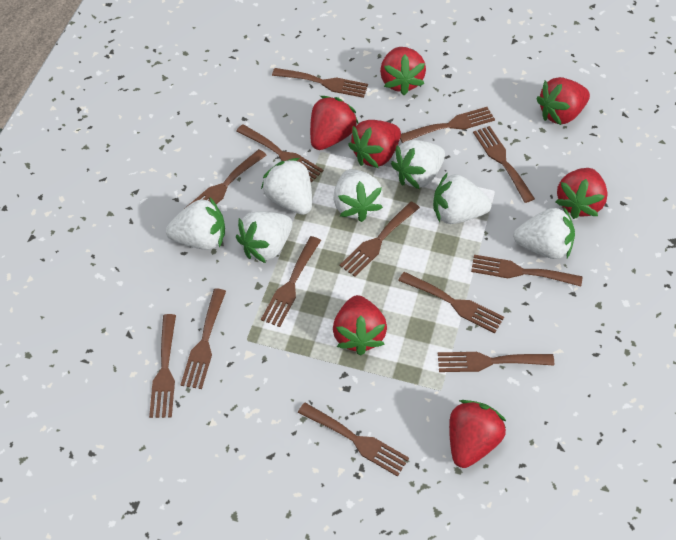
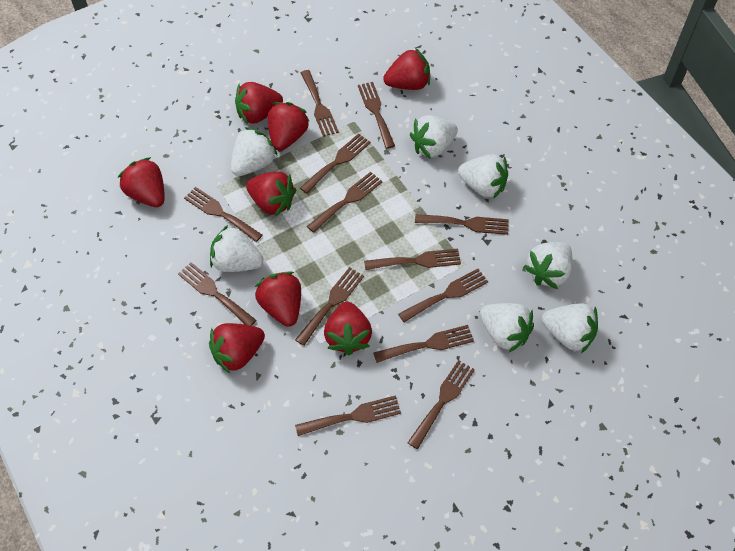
red strawberry: [310,96,359,150] [333,295,387,355] [348,120,401,168] [380,47,426,95] [449,400,507,468] [536,77,590,125] [556,168,608,219] = 7 -> [118,157,165,207] [209,323,265,373] [235,82,283,124] [246,171,296,216] [255,271,301,327] [268,102,310,151] [324,302,372,355] [383,48,430,90] = 8

